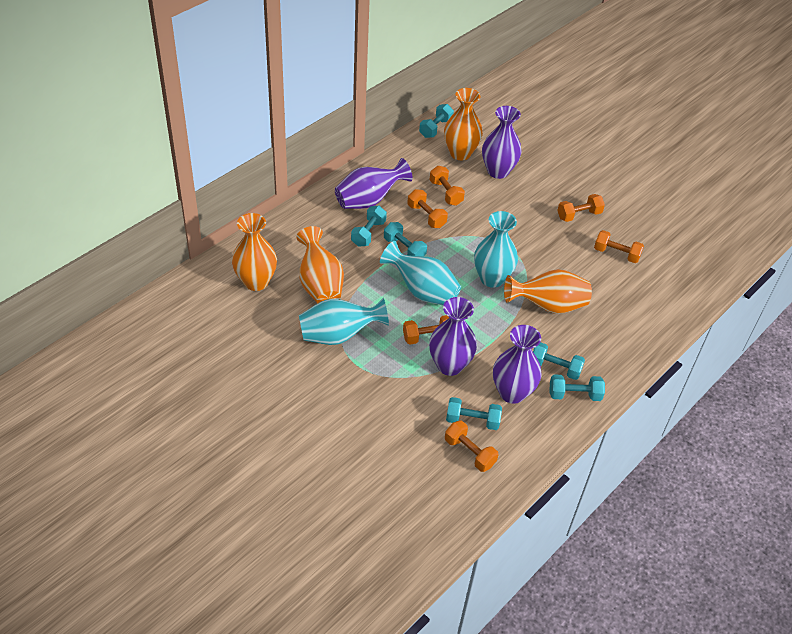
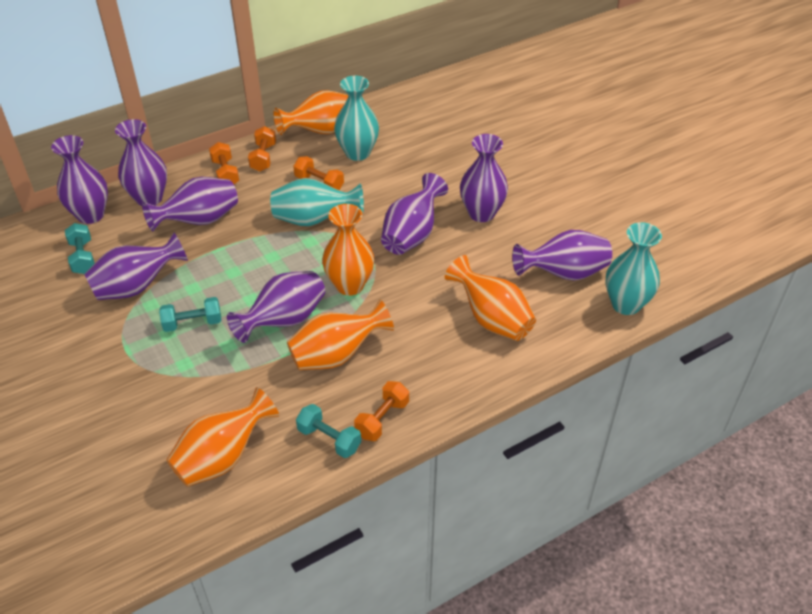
orange dumbbell: [403,315,449,345] [407,189,448,228] [429,166,465,206] [445,421,499,472] [557,194,605,222] [594,230,644,263] = 6 -> [209,142,239,184] [248,126,276,172] [293,156,344,190] [354,381,409,441] = 4
orange vase: [232,213,277,291] [297,226,344,304] [444,88,483,160] [504,269,592,314] = 4 -> [166,387,279,486] [273,90,348,135] [287,300,394,370] [322,204,374,296] [445,255,536,341] = 5
purple vase: [335,158,413,209] [429,297,477,376] [482,106,522,179] [493,325,542,404] = 4 -> [51,135,108,224] [84,233,188,300] [115,119,167,206] [142,177,238,231] [227,271,325,343] [381,173,448,255] [460,134,508,222] [512,230,612,281] = 8
turquoise dumbbell: [351,206,387,247] [384,222,427,256] [419,104,454,138] [446,397,502,430] [533,342,585,380] [550,374,605,401] = 6 -> [65,223,95,274] [159,297,221,332] [296,404,361,458] = 3

